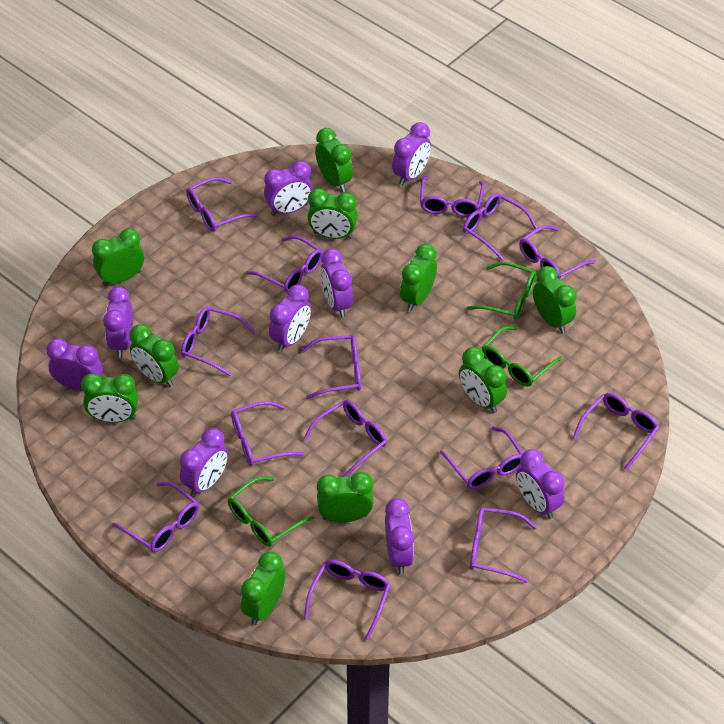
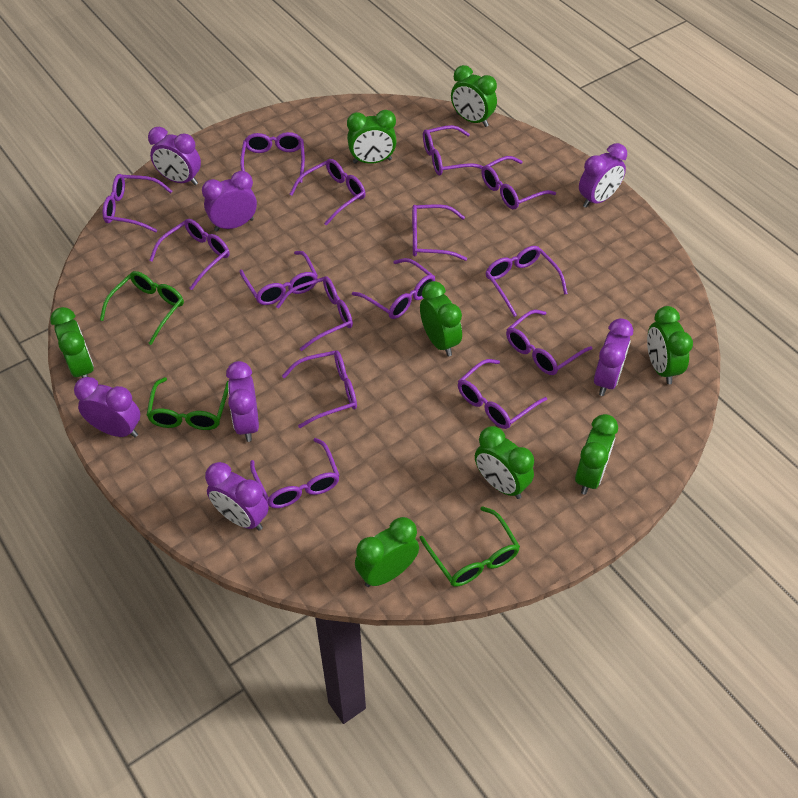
green clock: [81,373,138,423] [92,228,144,286] [130,324,179,387] [241,552,285,625] [307,188,358,239] [315,128,353,192] [317,472,373,523] [400,244,437,311] [459,347,507,413] [533,266,577,333] = 10 -> [50,307,94,378] [347,110,397,164] [355,517,419,587] [420,281,462,356] [451,65,497,127] [475,426,534,499] [575,414,618,495] [647,306,693,384] = 8
purple clock: [46,339,103,391] [103,287,133,358] [180,428,228,497] [264,161,313,216] [269,284,311,352] [321,248,353,318] [385,498,414,574] [392,122,431,186] [516,449,565,519] = 9 -> [74,377,140,438] [148,127,201,185] [202,171,257,232] [205,462,269,531] [226,361,259,442] [579,143,627,208] [594,318,633,396] = 7
purple glasses: [113,482,199,552] [181,306,256,376] [186,177,258,232] [231,401,304,466] [247,235,323,293] [301,335,361,399] [303,400,387,477] [304,560,391,640] [420,176,484,217] [440,426,523,489] [463,193,537,260] [470,507,537,583] [519,225,595,279] [573,393,659,470] = 14 -> [103,174,172,233] [149,219,230,290] [240,132,305,183] [240,251,318,305] [250,438,340,508] [276,276,353,351] [282,350,357,428] [290,159,366,225] [352,258,435,319] [412,204,467,261] [423,125,483,175] [458,359,547,429] [481,156,556,209] [485,246,568,317] [506,310,592,375] = 15

